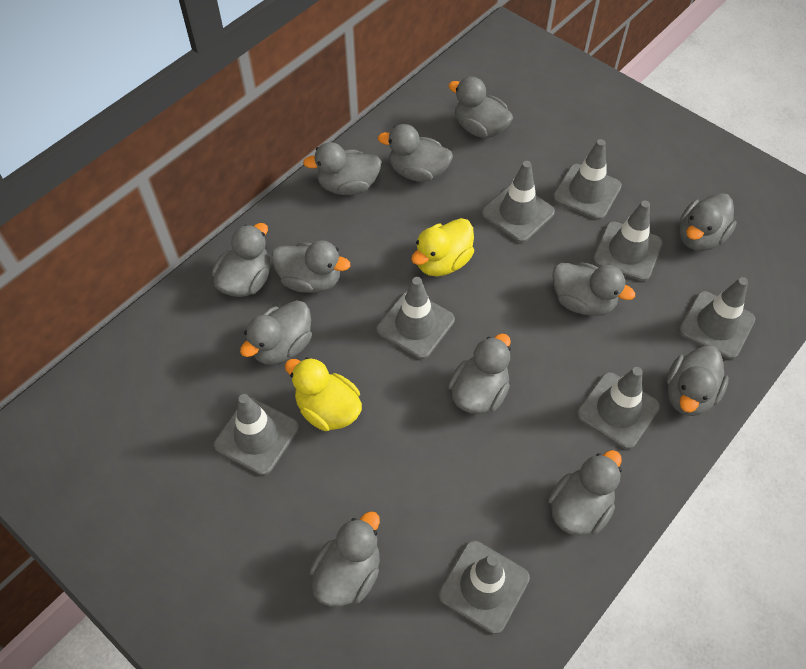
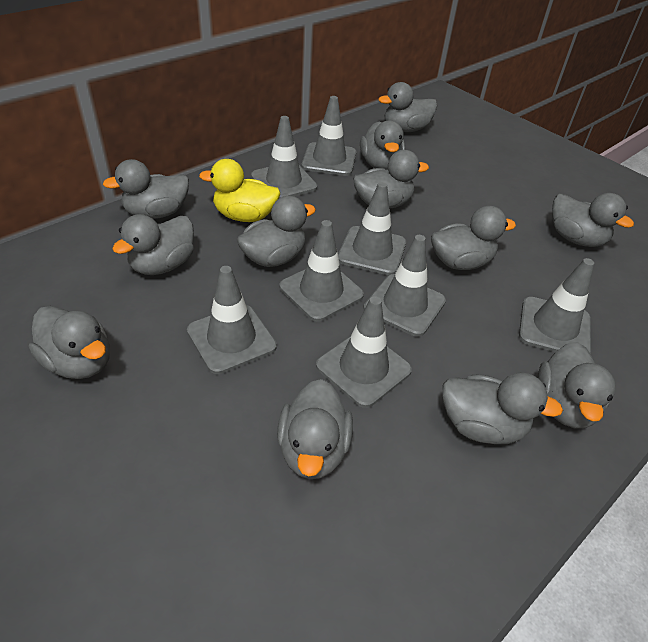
yellow duck: [285,357,362,431] [411,218,474,276] = 2 -> [199,159,280,222] = 1

